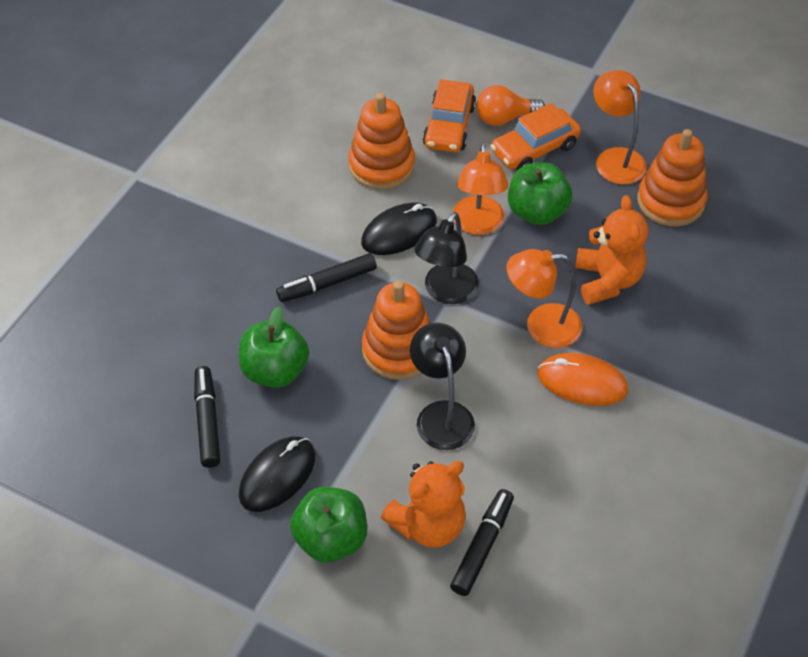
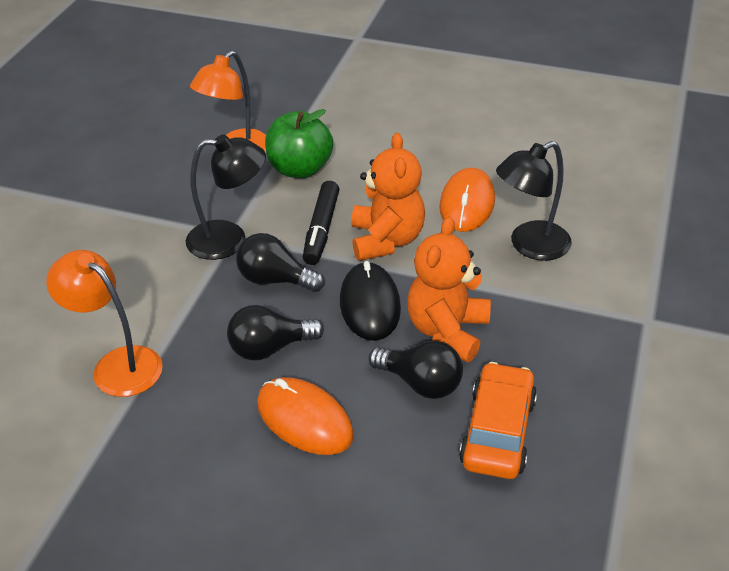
black light bulb: none = 0 -> [227,305,324,360] [236,233,325,292] [368,341,463,399] = 3
black marker: [194,366,220,468] [276,253,377,302] [450,489,514,596] = 3 -> [303,181,339,265] = 1
black mouse: [239,436,316,512] [361,203,437,255] = 2 -> [340,261,401,341] = 1
green apple: [239,307,309,388] [290,487,367,563] [508,162,572,225] = 3 -> [265,109,333,178] = 1
orange car: [423,79,476,152] [491,103,581,170] = 2 -> [459,362,537,479] = 1
orange lamp: [453,142,508,235] [506,249,582,348] [593,70,647,184] = 3 -> [46,250,163,397] [190,51,266,153] = 2
orange light bulb: [476,85,545,126] = 1 -> none = 0
orange mouse: [538,353,628,406] = 1 -> [257,377,354,455] [439,168,495,232] = 2
orange stacking toy: [348,93,415,190] [362,281,430,380] [637,129,707,226] = 3 -> none = 0

